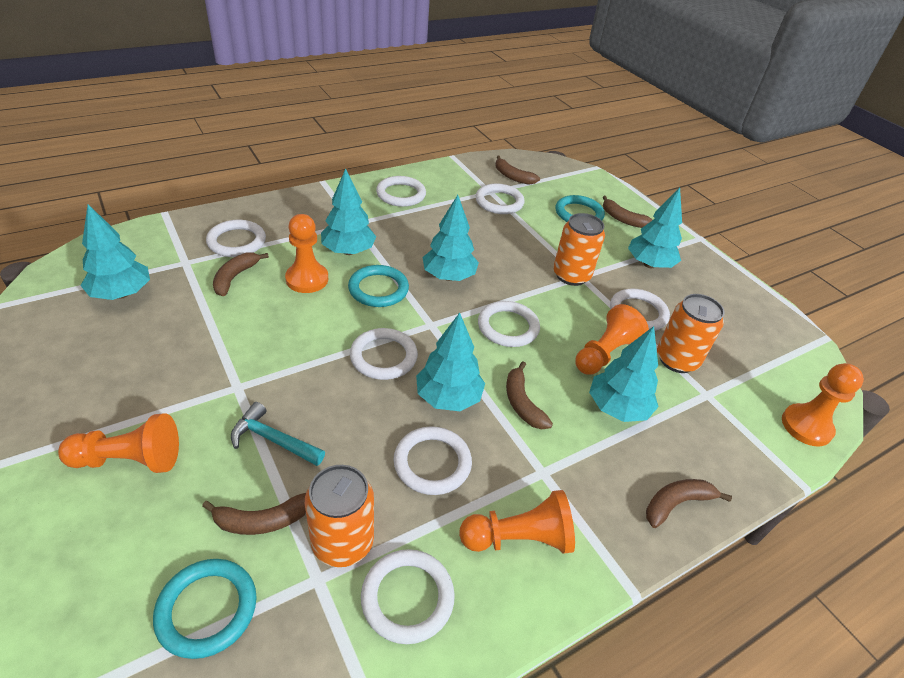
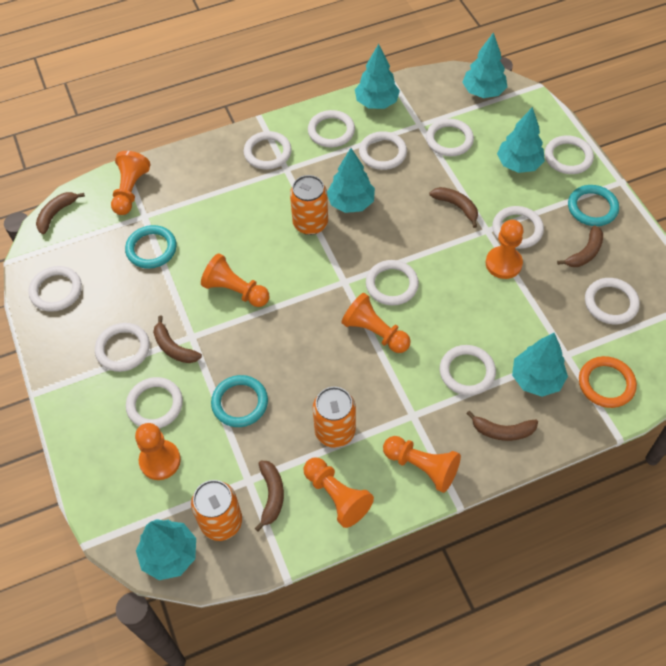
orange pawn: [58,413,179,473] [285,214,328,293] [459,490,575,554] [575,304,649,375] [782,363,864,446] = 5 -> [111,151,150,215] [135,423,181,480] [201,253,269,307] [304,458,374,528] [341,293,411,353] [383,436,461,493] [486,220,524,279] = 7
orange ring: none = 0 -> [579,356,637,408] = 1
turquoise hammer: [231,402,325,466] = 1 -> none = 0
white ring: [206,220,266,257] [350,328,418,380] [361,549,455,644] [376,176,426,207] [393,426,472,495] [476,183,524,214] [478,301,540,347] [610,289,670,331] = 8 -> [28,266,82,312] [95,323,150,372] [126,377,183,428] [244,131,292,170] [308,110,355,147] [359,131,407,170] [366,260,419,306] [426,119,474,156] [440,345,496,396] [492,206,544,249] [545,135,594,174] [585,278,640,324] = 12

